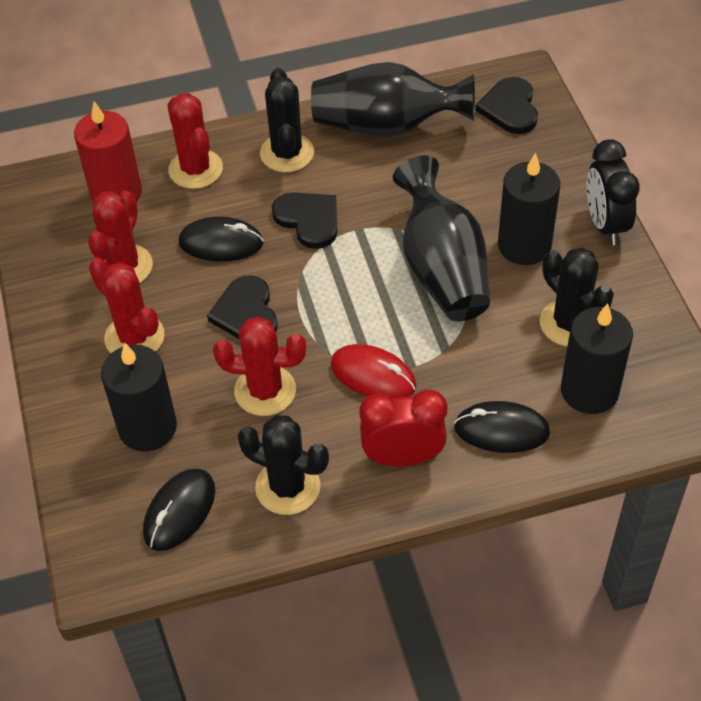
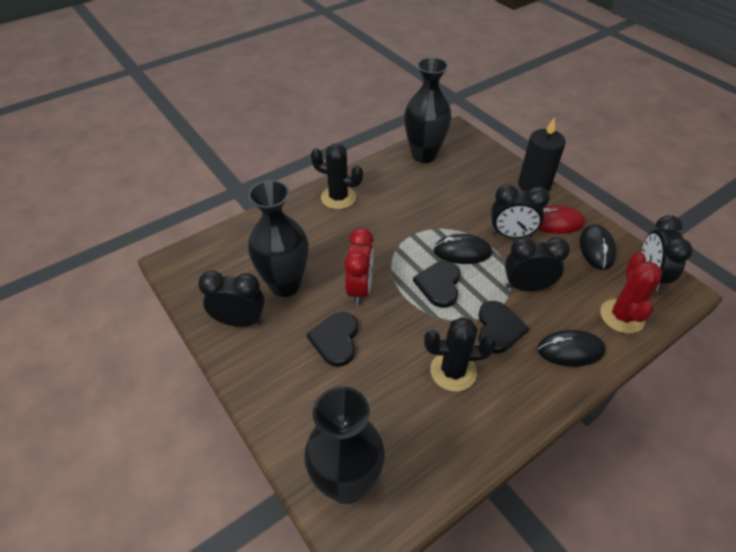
black cactus: [238,416,329,515] [260,68,314,172] [540,247,614,347] = 3 -> [311,144,363,209] [424,317,496,392] = 2
black candle: [101,343,177,452] [498,153,560,265] [561,303,633,414] = 3 -> [518,117,566,192] = 1
black clock: [587,139,640,245] = 1 -> [198,271,265,327] [491,184,550,238] [505,237,570,291] [641,215,693,291] = 4
black vase: [311,62,475,137] [393,155,490,321] = 2 -> [248,180,308,297] [304,386,385,504] [404,57,452,163] = 3
red cactus: [88,190,153,283] [89,258,165,353] [167,93,223,189] [213,316,306,416] = 4 -> [600,252,662,334] = 1
red candle: [74,101,142,202] = 1 -> none = 0

